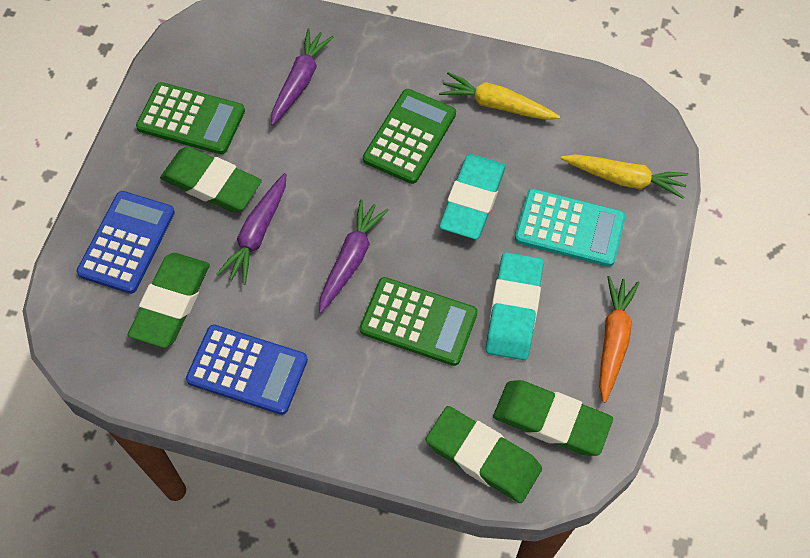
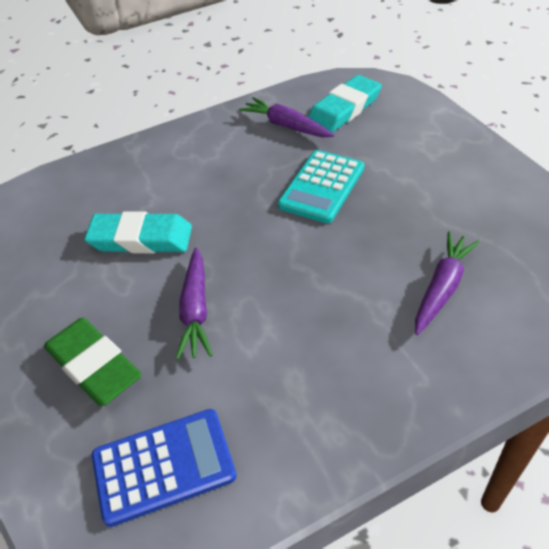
blue calculator: [76,191,175,294] [186,324,308,415] = 2 -> [92,409,237,527] = 1
green calculator: [136,82,245,154] [360,277,478,366] [363,89,456,184] = 3 -> none = 0
green eraser: [128,253,210,348] [160,146,262,213] [426,406,542,503] [493,380,613,456] = 4 -> [44,318,142,406] = 1
orange carrot: [599,276,640,403] = 1 -> none = 0
yellow carrot: [439,72,560,120] [561,154,688,199] = 2 -> none = 0

